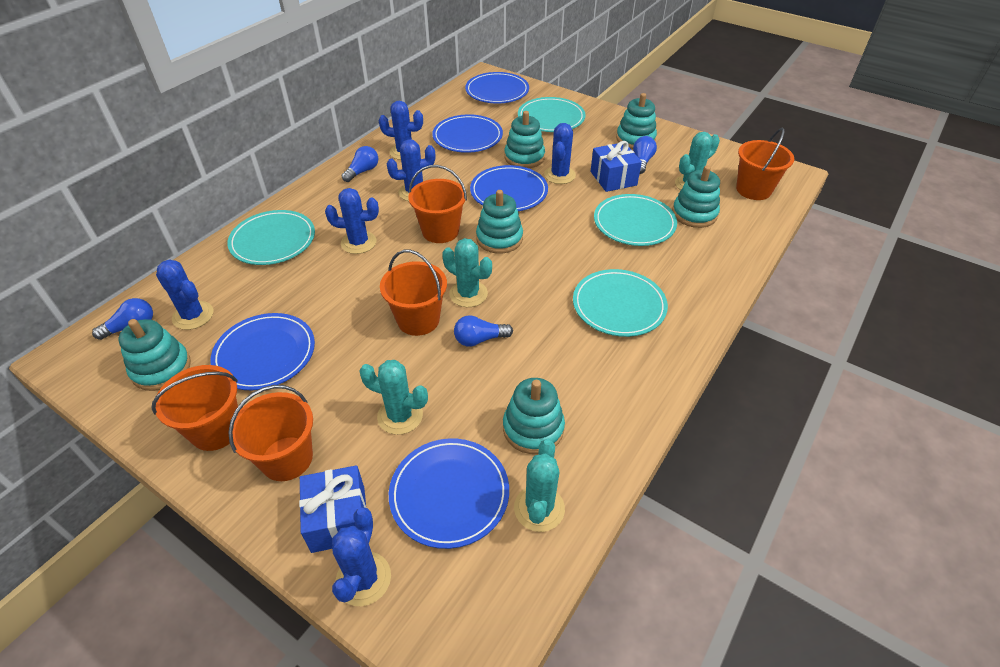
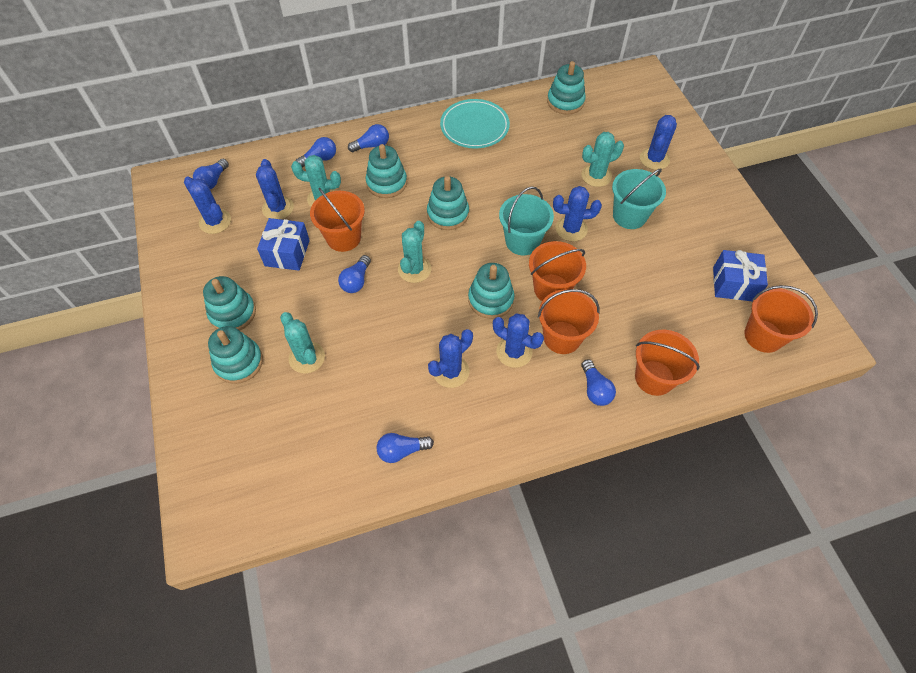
blue light bulb: [92,298,153,340] [341,146,378,182] [454,315,513,347] [633,136,657,174] = 4 -> [193,159,229,189] [296,137,336,167] [338,255,371,293] [348,124,389,152] [377,433,434,463] [581,359,616,406] = 6
blue plate: [210,313,315,390] [389,438,509,549] [432,114,503,153] [465,72,529,104] [470,165,548,211] = 5 -> none = 0
turquoise bucket: none = 0 -> [499,187,554,255] [612,168,666,229] = 2
turquoise plate: [227,210,315,265] [518,97,586,132] [573,269,668,337] [594,194,677,246] = 4 -> [440,99,510,148] = 1

